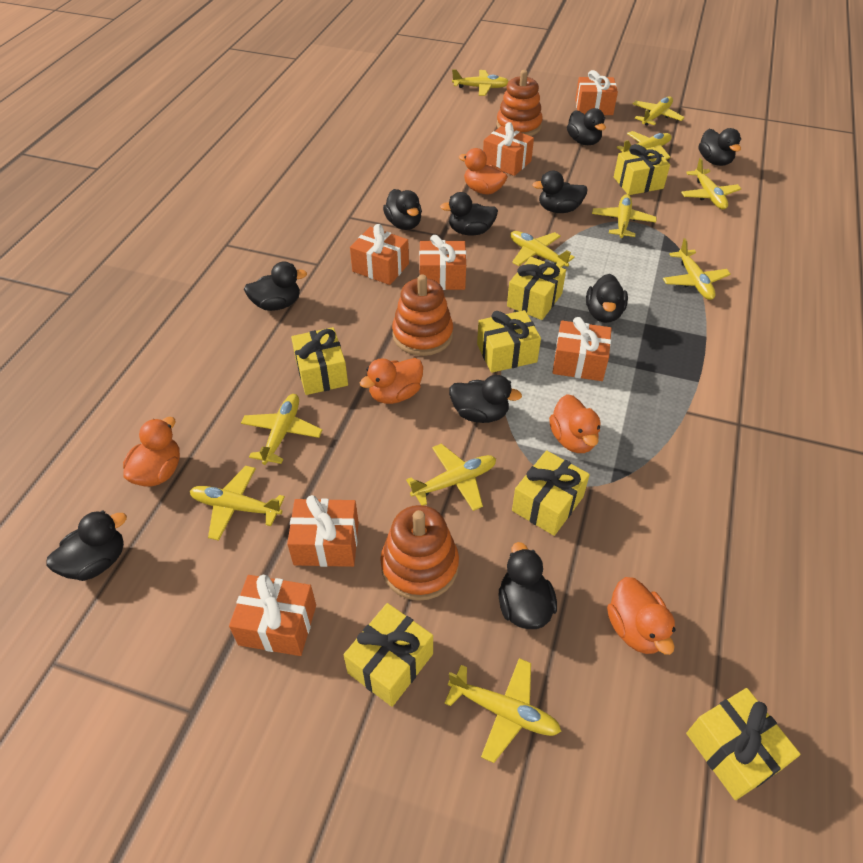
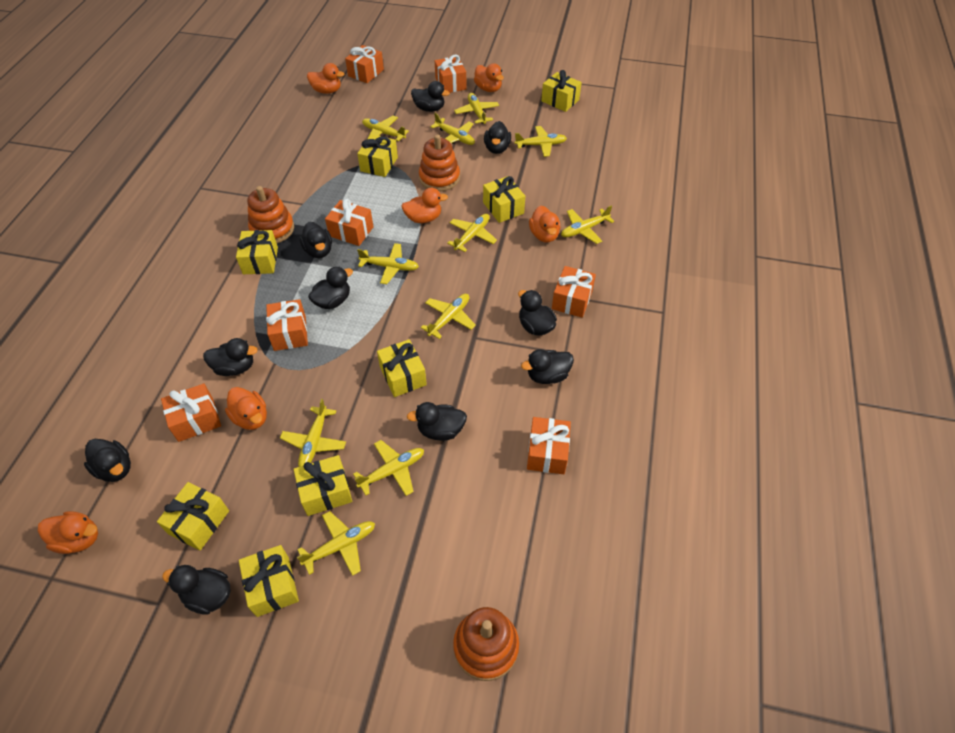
orange duck: [123,417,180,486] [360,358,423,404] [459,148,508,195] [549,394,600,453] [607,577,676,655] = 5 -> [38,511,98,554] [225,387,267,430] [307,63,344,94] [401,188,448,223] [474,63,504,92] [529,205,560,242] = 6
yellow gift: [291,327,348,395] [344,603,433,707] [477,310,541,373] [507,257,566,320] [512,450,590,536] [614,144,670,195] [686,688,800,800] = 7 -> [157,482,229,550] [236,230,278,274] [239,545,299,617] [294,455,352,516] [357,134,398,177] [377,339,427,397] [483,176,525,223] [541,70,582,112] = 8

